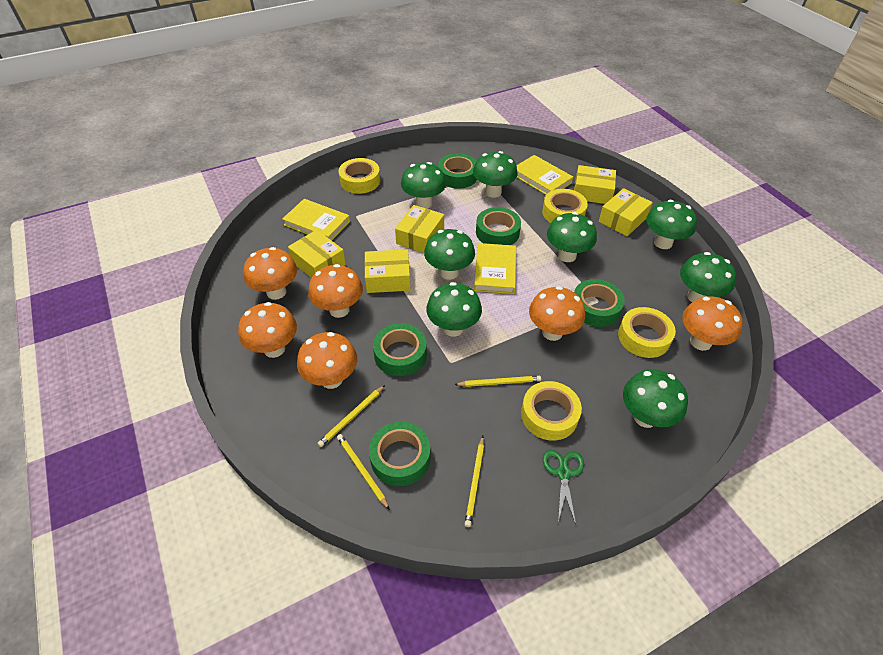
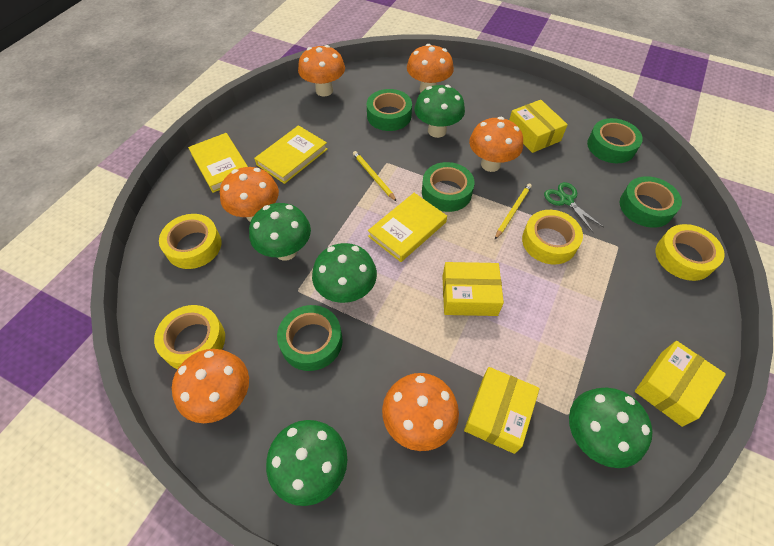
green mushroom: [401,162,446,209] [424,229,475,280] [426,282,482,337] [473,151,517,198] [547,212,597,262] [623,369,688,428] [646,200,697,249] [680,252,736,302] = 8 -> [249,203,311,261] [266,420,347,506] [312,243,377,303] [414,85,465,138] [569,388,653,468] = 5
yellow box: [288,230,346,278] [365,249,411,293] [395,205,444,253] [574,165,616,204] [599,188,653,236] = 5 -> [442,262,504,316] [464,367,540,454] [509,100,568,153] [635,341,726,427] = 4
yellow pencil: [317,385,385,447] [337,434,390,510] [454,376,541,387] [465,436,484,527] = 4 -> [353,151,397,202] [495,183,532,239] = 2

